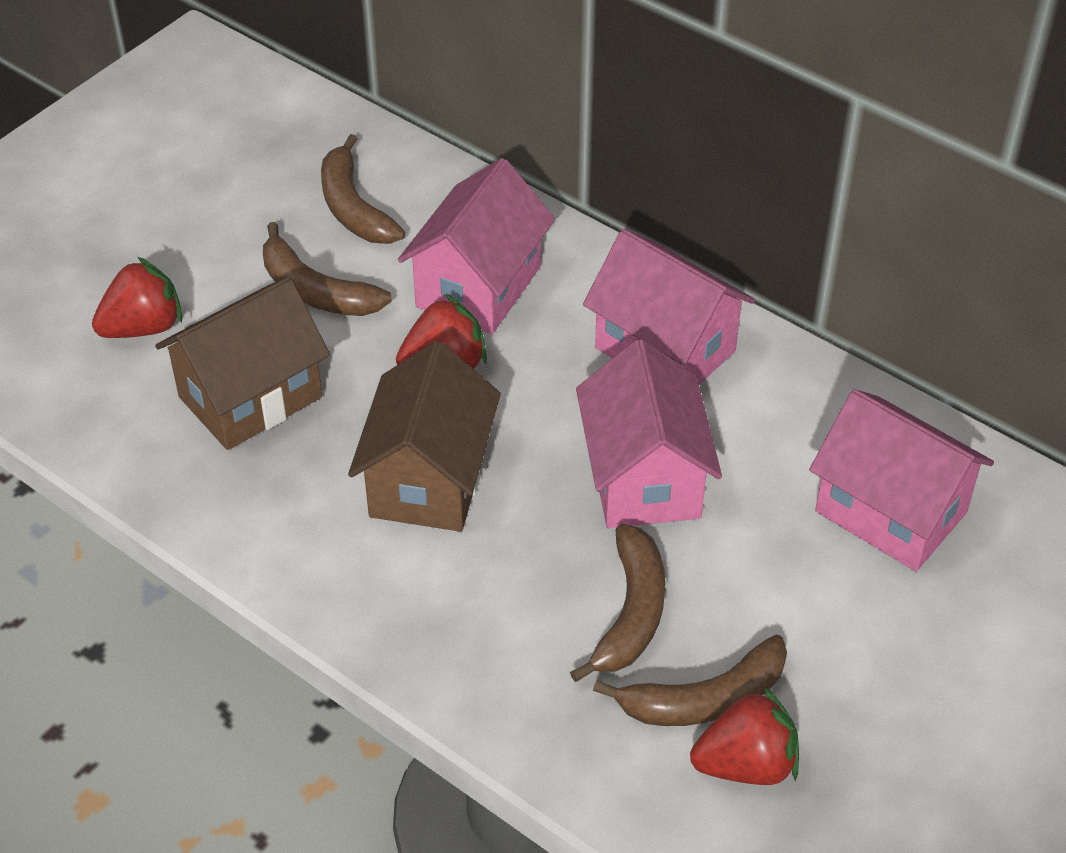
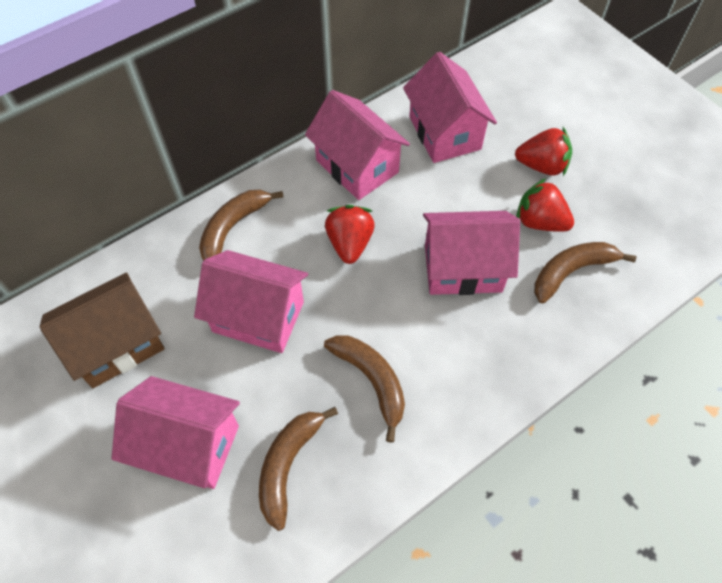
brown house: [155,277,330,450] [348,341,501,532] = 2 -> [40,273,165,388] = 1
pink house: [398,158,555,334] [576,339,722,528] [583,229,755,385] [809,389,994,571] = 4 -> [111,376,240,489] [194,250,308,353] [305,90,410,200] [403,52,497,163] [423,211,520,295] = 5

